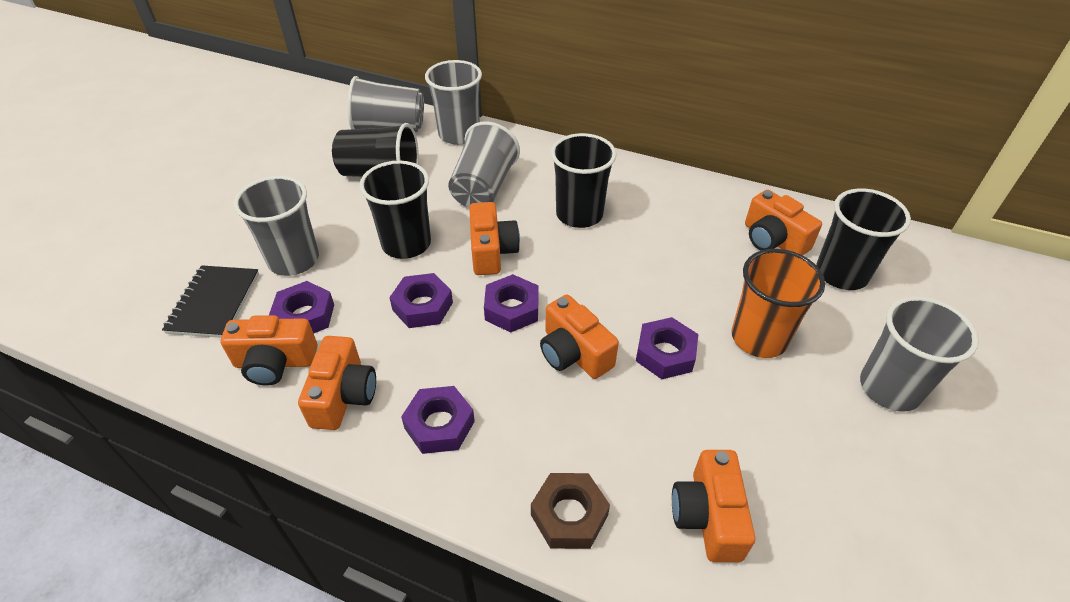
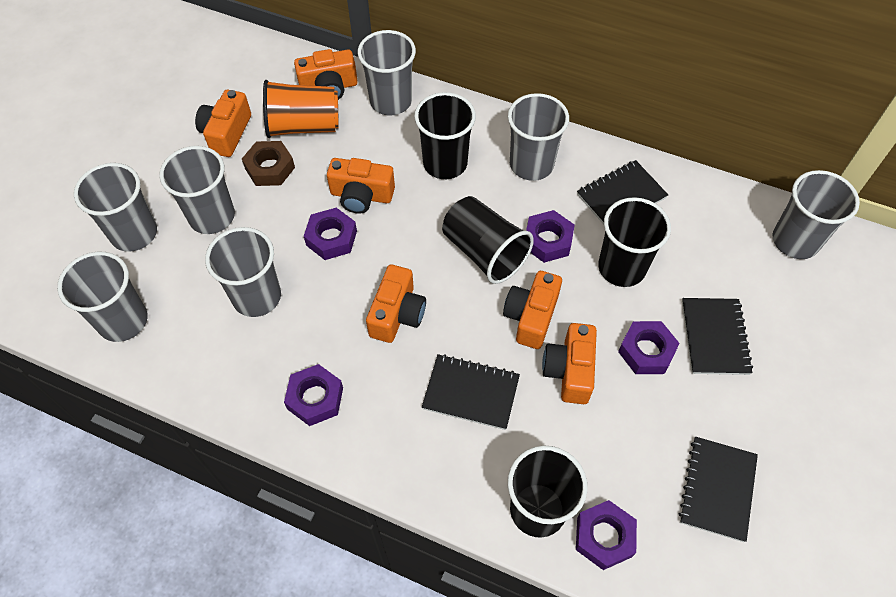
black notebook: [162,265,259,338] = 1 -> [422,354,520,430] [577,160,668,225] [679,437,758,542] [682,298,753,375] = 4
grey cup: [234,176,319,276] [347,76,424,132] [425,60,482,145] [448,121,520,208] [860,296,979,412] = 5 -> [57,252,148,342] [74,163,157,252] [159,146,235,234] [205,227,281,317] [358,30,416,115] [508,93,569,181] [773,170,860,259] = 7

